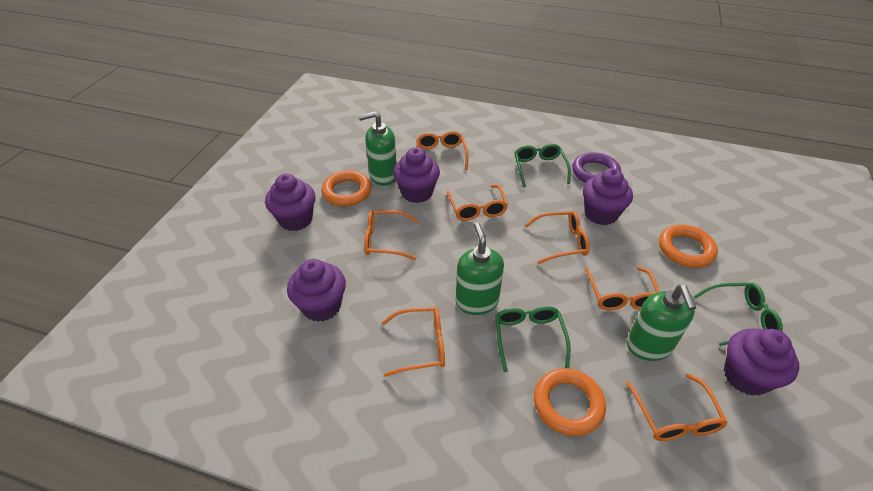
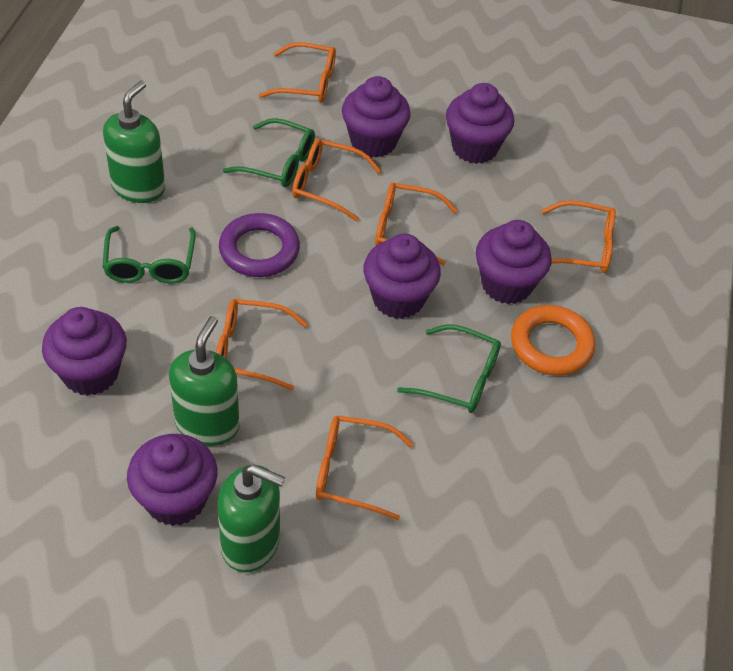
orange glasses: [364,210,419,260] [381,307,445,377] [416,131,469,170] [447,185,508,221] [524,211,590,264] [585,267,659,310] [626,373,728,441] = 7 -> [216,299,308,391] [259,42,336,102] [292,139,382,221] [316,415,414,520] [375,182,458,265] [541,200,616,273] = 6
orange ring: [321,170,371,206] [534,368,606,436] [659,225,718,268] = 3 -> [511,305,595,376] = 1
purple cupcake: [265,174,316,231] [287,259,346,322] [393,148,440,203] [583,168,633,225] [724,329,799,396] = 5 -> [42,307,127,396] [127,434,217,526] [342,76,411,158] [363,234,441,319] [446,83,514,164] [476,220,552,304] = 6

